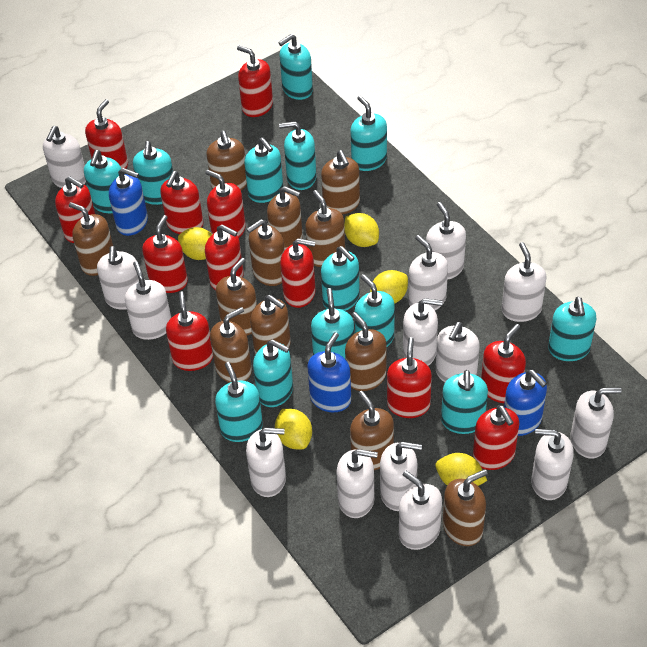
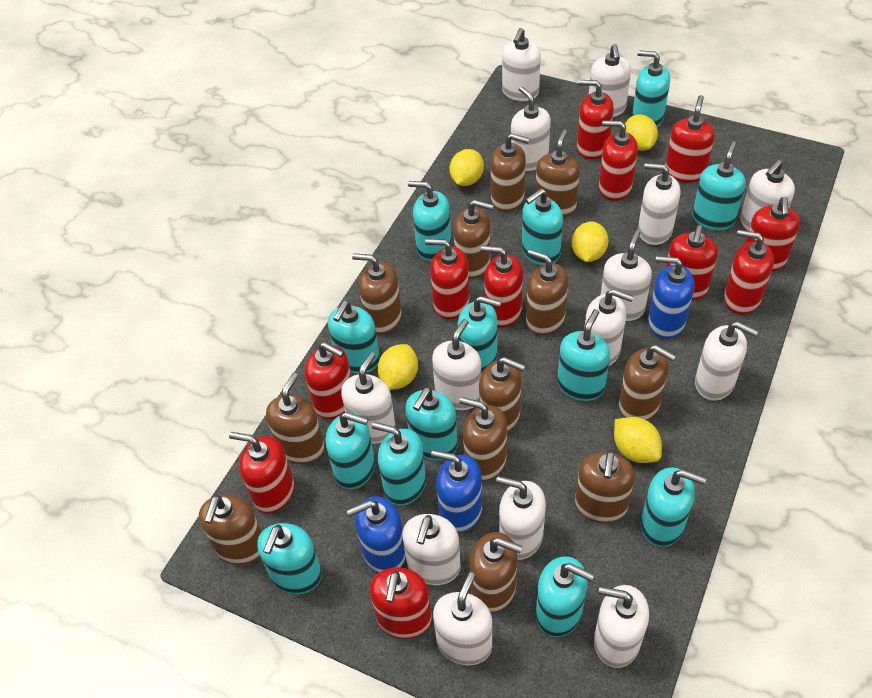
red soap dispenser: [55,176,95,243] [85,99,128,169] [142,215,188,293] [160,171,203,234] [166,291,213,371] [205,170,246,238] [205,225,244,290] [237,46,273,117] [280,238,316,308] [387,337,432,418] [473,405,519,470] [481,324,526,403] = 12 -> [229,432,294,513] [305,342,351,419] [370,567,432,639] [425,239,470,319] [481,246,523,328] [577,80,614,159] [599,120,638,201] [665,95,715,183] [666,225,718,300] [724,230,774,314] [745,197,800,271] = 11

